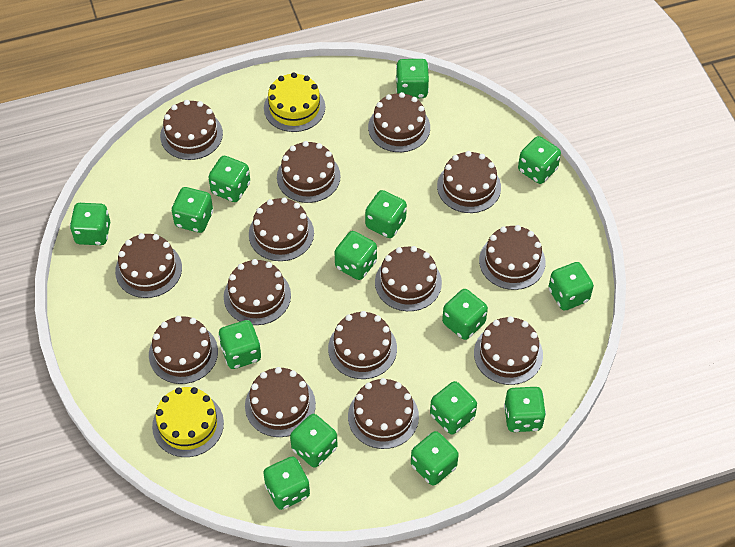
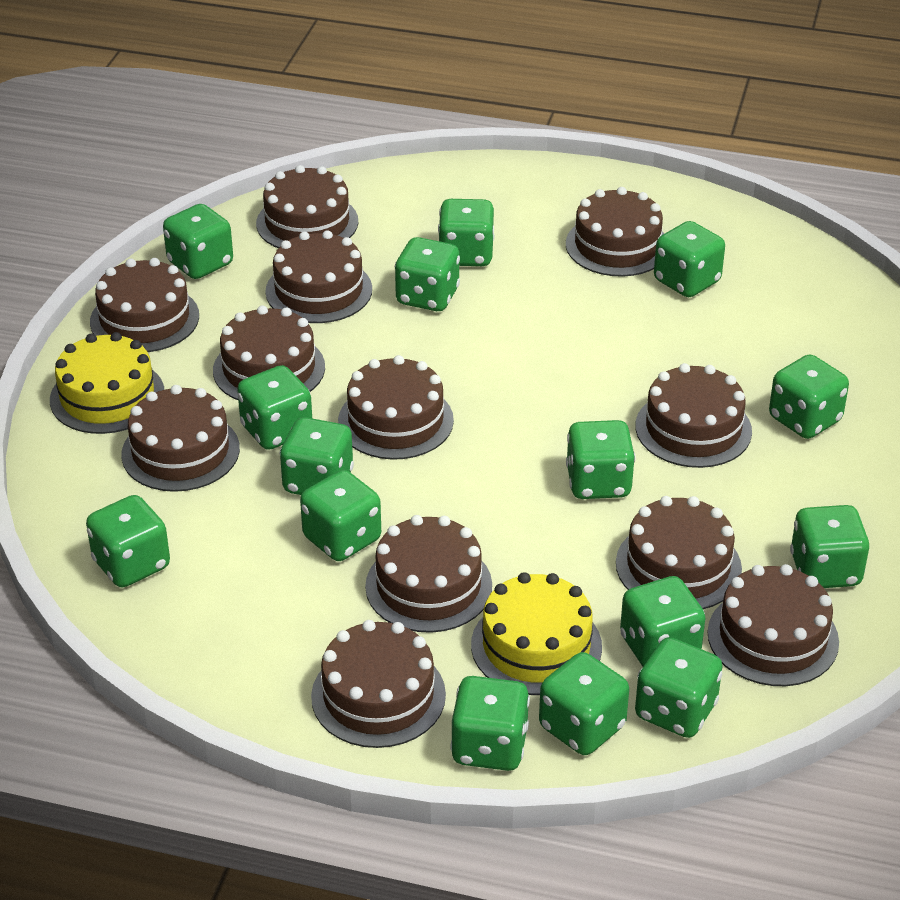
brown cake: [115,233,182,298] [149,316,218,384] [160,100,223,160] [224,259,291,325] [245,367,316,437] [249,197,314,261] [277,141,341,203] [328,311,397,379] [348,378,419,449] [368,92,430,152] [375,246,442,311] [437,151,501,213] [474,316,543,385] [479,225,546,290] = 14 -> [90,258,199,352] [121,385,240,492] [213,305,325,400] [256,165,358,248] [265,230,372,323] [311,620,446,748] [338,355,454,460] [365,515,492,633] [566,187,664,277] [616,496,742,609] [636,363,752,468] [707,564,839,686] = 12

